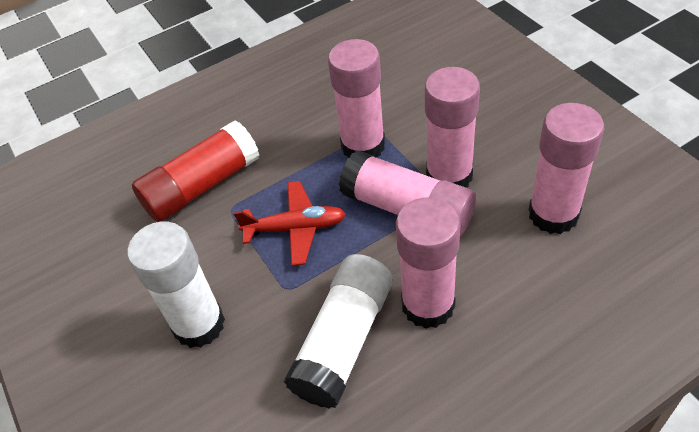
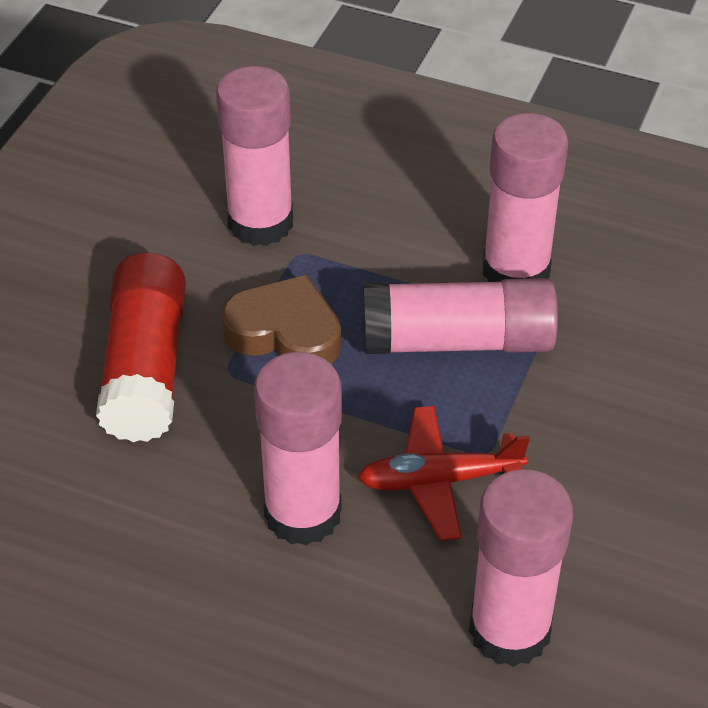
brown heart: none = 0 -> [221,275,341,364] = 1
white glue stick: [127,222,225,348] [284,254,393,409] = 2 -> none = 0

